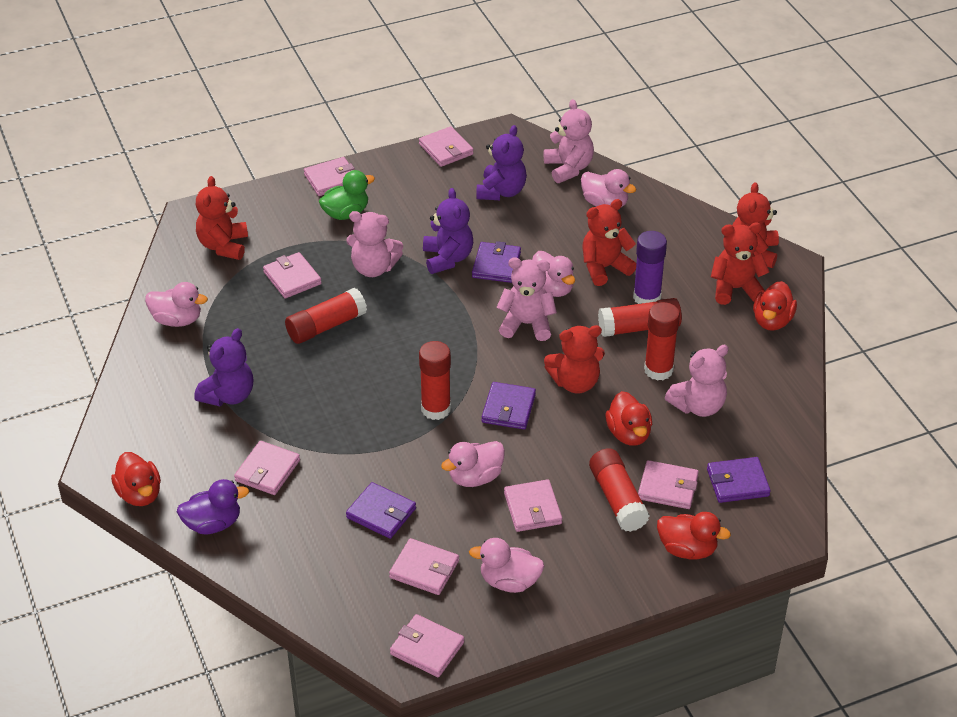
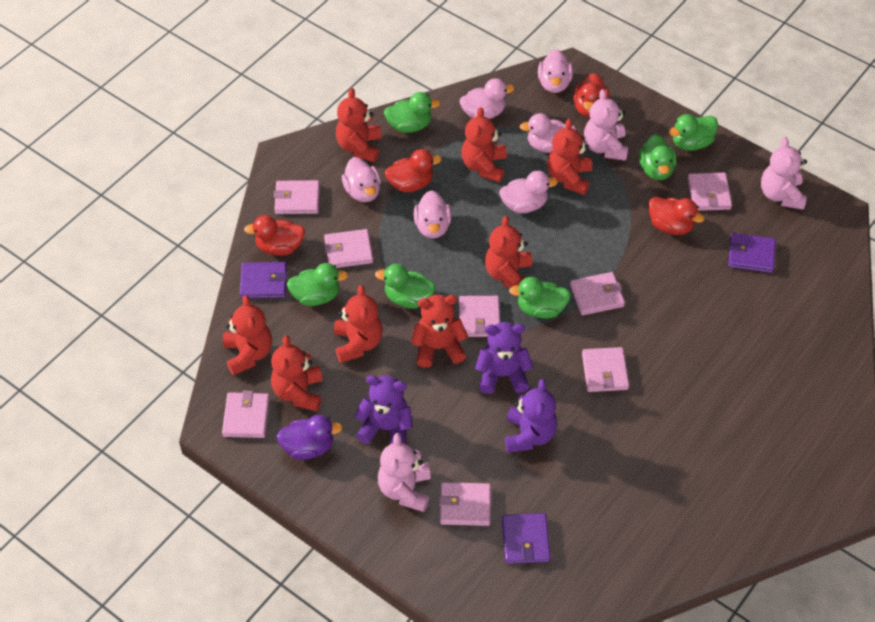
green duck: [319,170,375,220] = 1 -> [287,263,348,306] [375,264,436,309] [384,92,440,133] [509,277,571,319] [639,134,676,180] [669,114,718,151] = 6
pink duck: [145,282,208,327] [441,441,505,487] [469,538,544,593] [532,251,575,297] [581,169,636,207] = 5 -> [342,157,381,202] [413,190,451,238] [460,78,514,119] [499,171,558,213] [519,113,576,153] [538,49,573,93] = 6
pink teddy bear: [346,211,403,277] [496,257,557,341] [544,99,594,183] [665,345,729,417] = 4 -> [378,433,431,512] [584,89,628,161] [761,137,807,210] = 3
purple glue stick: [633,231,667,304] = 1 -> none = 0
purple wallet: [346,482,416,539] [472,241,521,283] [482,382,536,430] [707,457,771,503] = 4 -> [240,262,287,298] [502,513,551,564] [728,233,776,273] = 3
red glue stick: [285,288,367,344] [419,341,451,420] [589,448,650,532] [598,298,682,337] [644,302,680,381] = 5 -> none = 0
red teddy bear: [196,176,248,260] [544,325,605,394] [583,199,636,286] [711,223,769,305] [732,182,779,268] = 5 -> [223,295,272,375] [271,335,323,411] [334,285,383,363] [336,88,381,162] [411,295,468,368] [461,107,507,183] [485,216,532,288] [547,119,592,195] = 8

